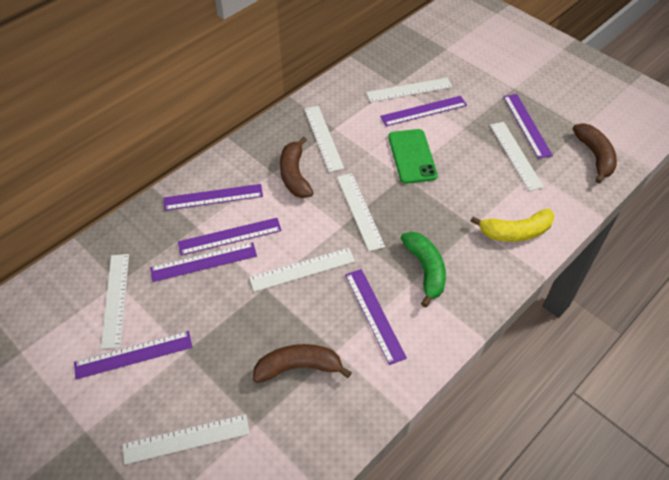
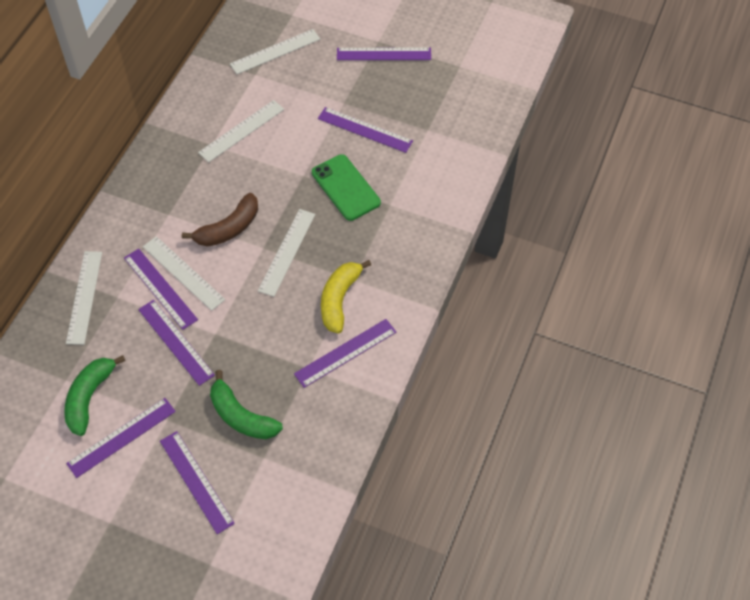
brown banana: [253,344,352,383] [280,136,313,198] [573,123,617,183] = 3 -> [182,193,258,247] = 1
green banana: [401,232,446,307] = 1 -> [64,355,125,436] [210,370,283,439] = 2
white ruler: [101,254,129,349] [123,414,250,465] [249,248,355,292] [304,106,344,172] [337,173,385,251] [366,78,452,102] [490,122,544,191] = 7 -> [66,251,102,345] [143,236,225,311] [198,100,284,162] [230,29,320,74] [258,209,315,297] = 5

